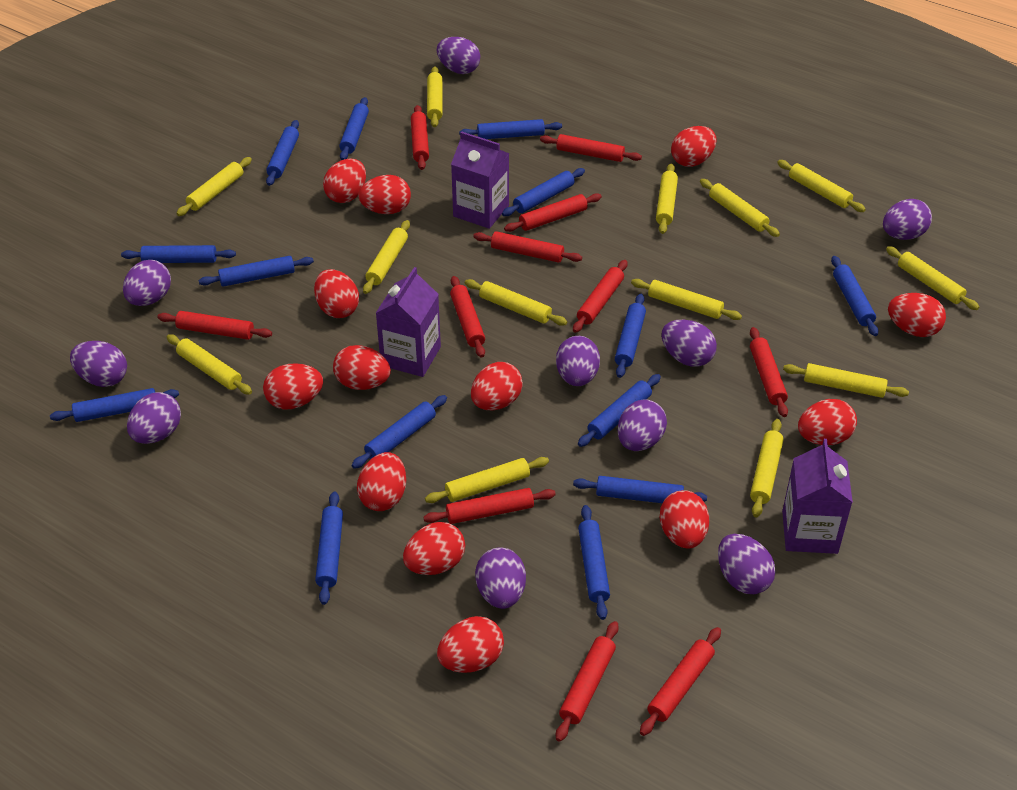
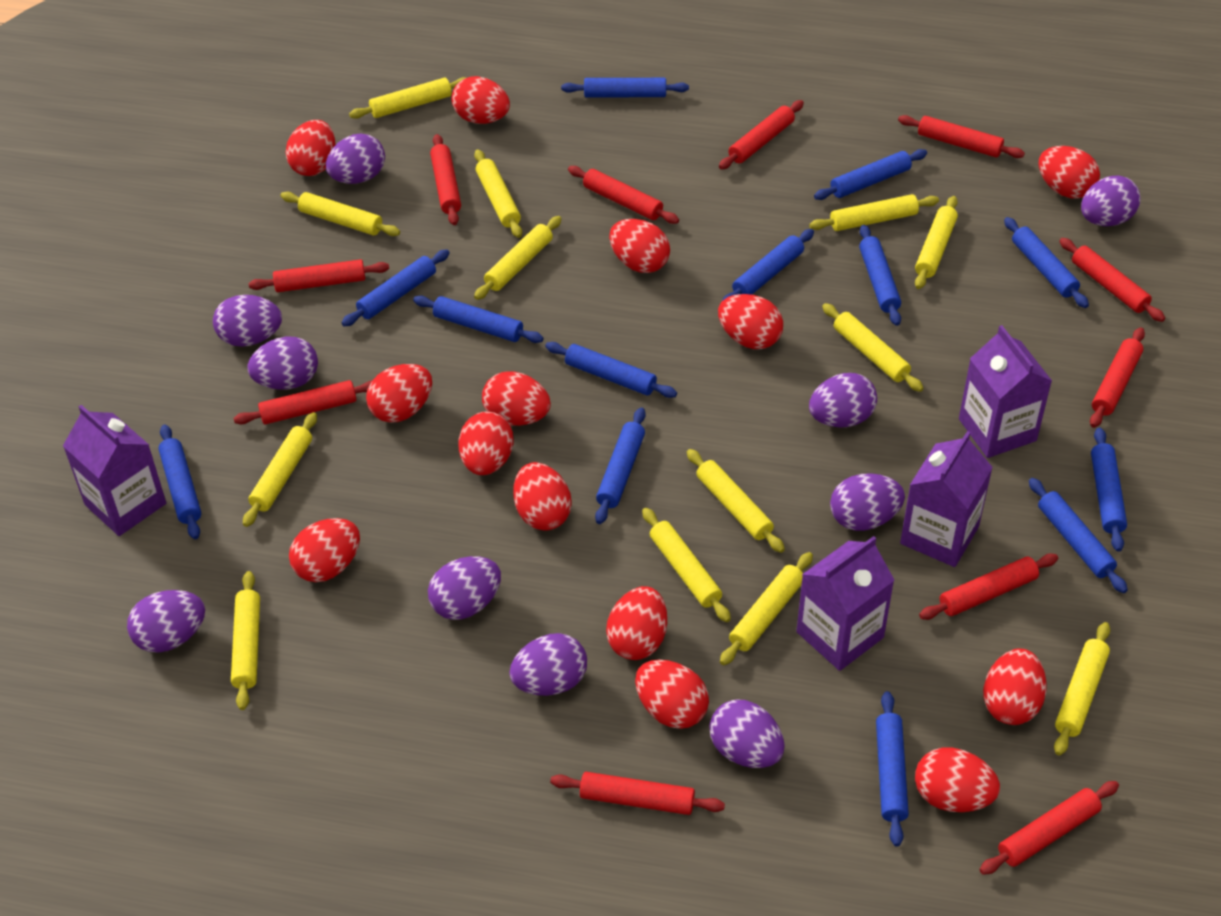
blue rolling pin: [50,388,179,422] [121,245,236,263] [199,256,314,287] [266,120,299,186] [315,491,343,605] [339,97,369,160] [352,395,447,469] [459,119,562,139] [502,168,585,216] [573,476,707,503] [578,374,661,447] [578,505,610,620] [615,294,646,378] [831,256,879,336] = 14 -> [158,424,201,539] [341,249,450,327] [413,296,544,343] [545,342,677,398] [561,78,689,97] [595,407,646,524] [722,229,814,301] [814,149,927,200] [859,225,901,326] [876,691,909,846] [1004,217,1089,308] [1029,478,1128,593] [1091,427,1127,552] = 13
purple carton: [376,267,441,377] [451,131,509,229] [782,439,853,554] = 3 -> [63,405,166,536] [796,536,894,671] [900,431,993,567] [959,325,1052,458] = 4
red egg: [263,363,323,409] [314,269,359,318] [323,158,366,203] [333,345,391,390] [357,452,406,511] [358,175,411,214] [403,522,465,575] [437,616,504,673] [471,362,523,410] [660,490,709,548] [671,126,717,167] [798,399,857,445] [888,293,946,337] = 13 -> [285,120,335,176] [289,518,360,582] [366,364,432,423] [452,76,510,124] [459,412,514,475] [482,371,551,426] [513,462,572,531] [606,586,667,660] [609,219,670,273] [635,659,709,729] [718,294,783,349] [915,747,1000,812] [983,649,1047,725] [1039,146,1100,199] = 14

